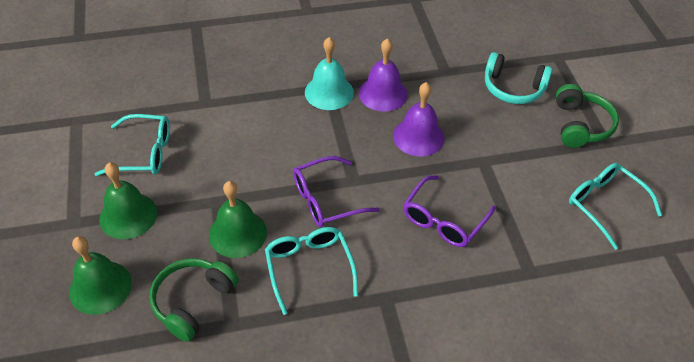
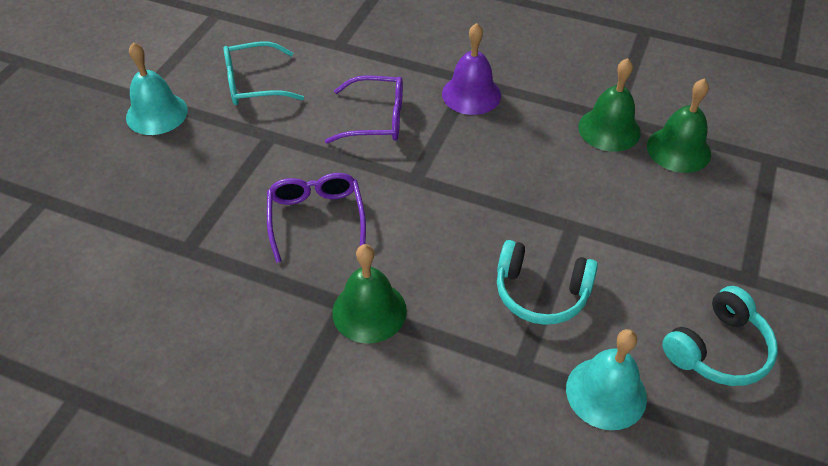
green headphones: [149,258,239,342] [555,84,619,148] = 2 -> none = 0
purple bell: [359,38,408,112] [393,82,445,157] = 2 -> [442,23,501,115] = 1
turquoise bell: [305,37,354,110] = 1 -> [126,42,188,135] [566,329,647,430] = 2
turquoise glasses: [95,114,170,176] [265,227,358,315] [569,163,662,250] = 3 -> [224,41,304,105] = 1
turquoise headphones: [485,52,553,104] = 1 -> [497,240,598,325] [662,286,778,386] = 2

